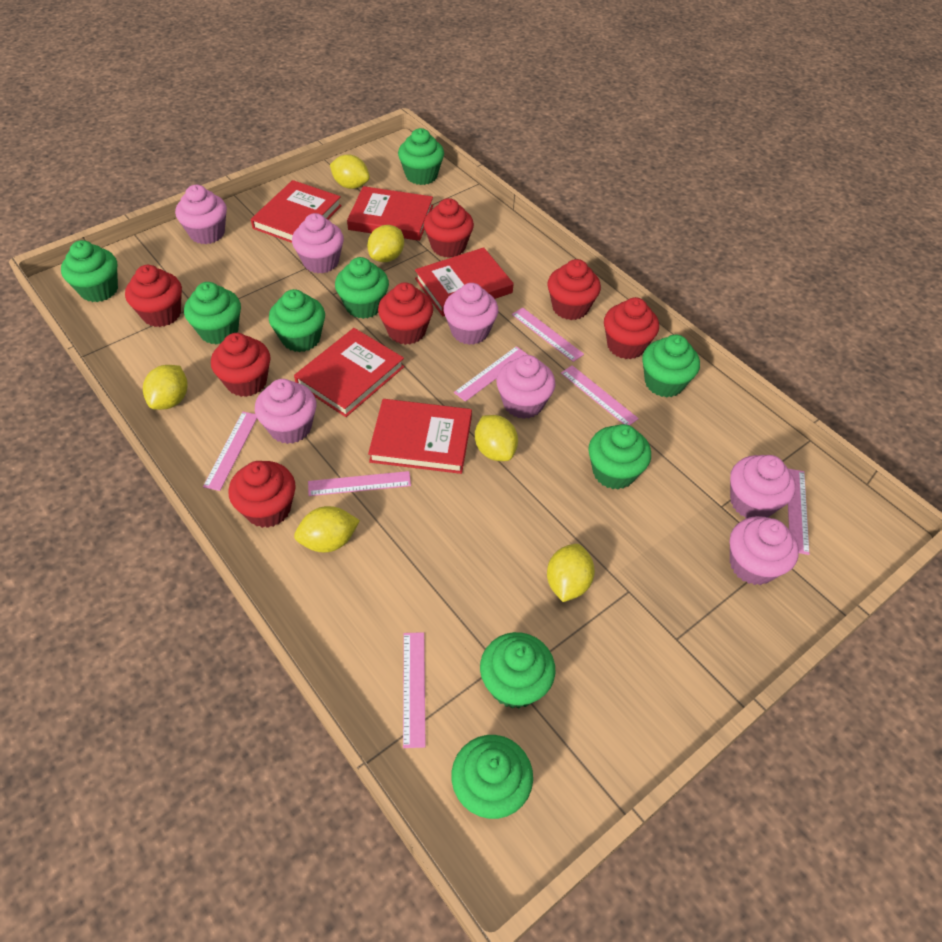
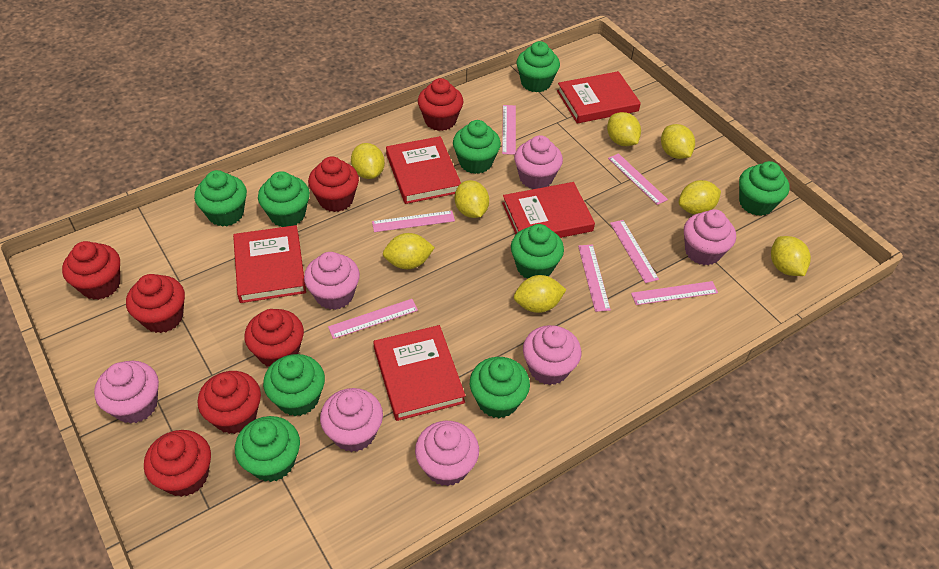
yellow lemon: [143,365,188,410] [294,506,360,552] [330,154,370,189] [367,225,404,262] [475,415,518,461] [547,544,595,602] = 6 -> [351,143,385,179] [383,233,435,269] [455,180,489,218] [514,275,566,313] [607,112,641,146] [661,124,695,159] [679,180,721,214] [771,236,811,276] = 8

